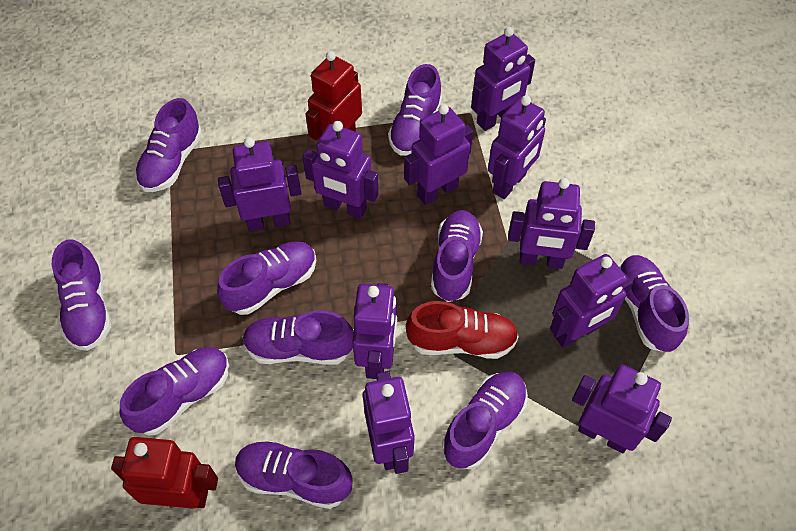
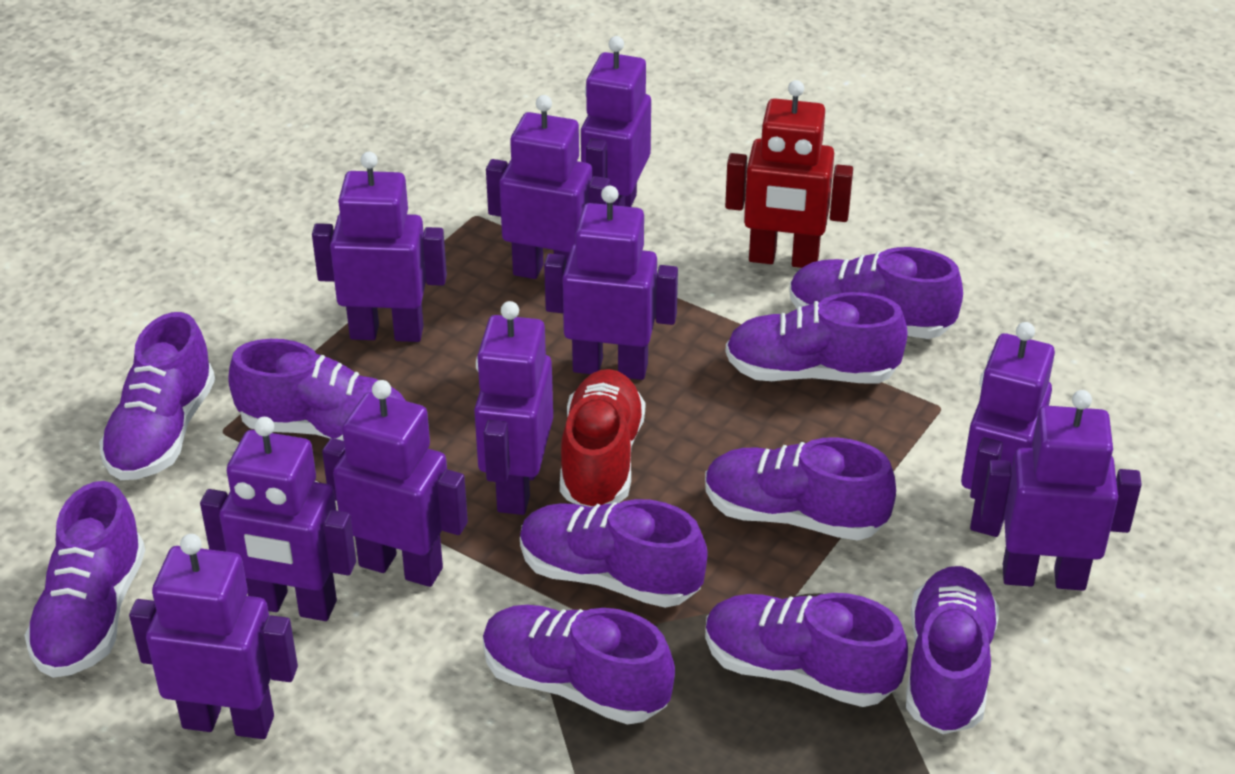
red robot: [111,437,218,509] [306,51,362,140] = 2 -> [725,80,853,268] = 1

